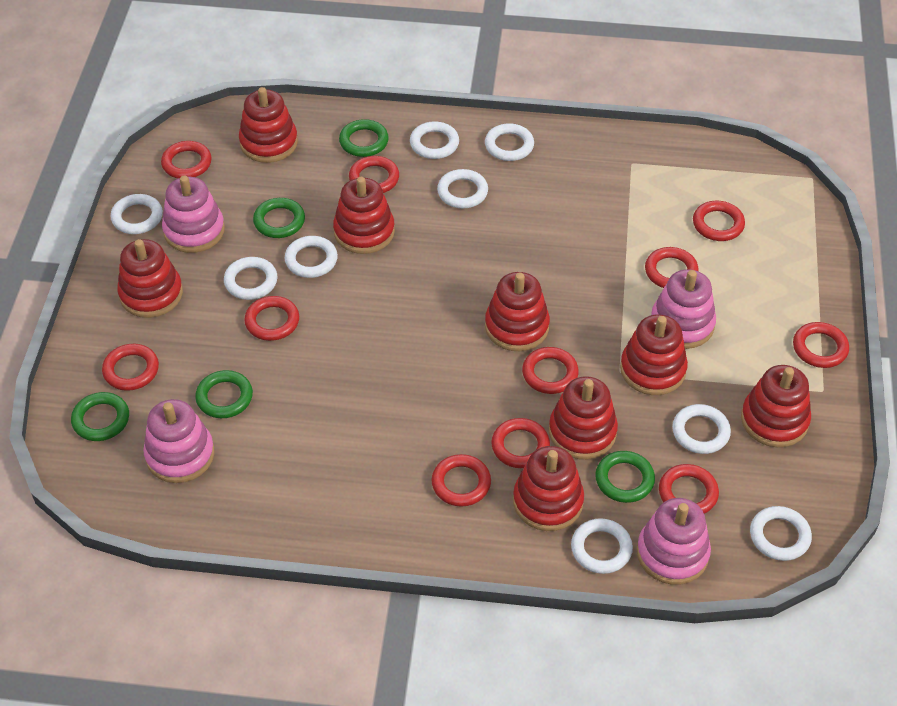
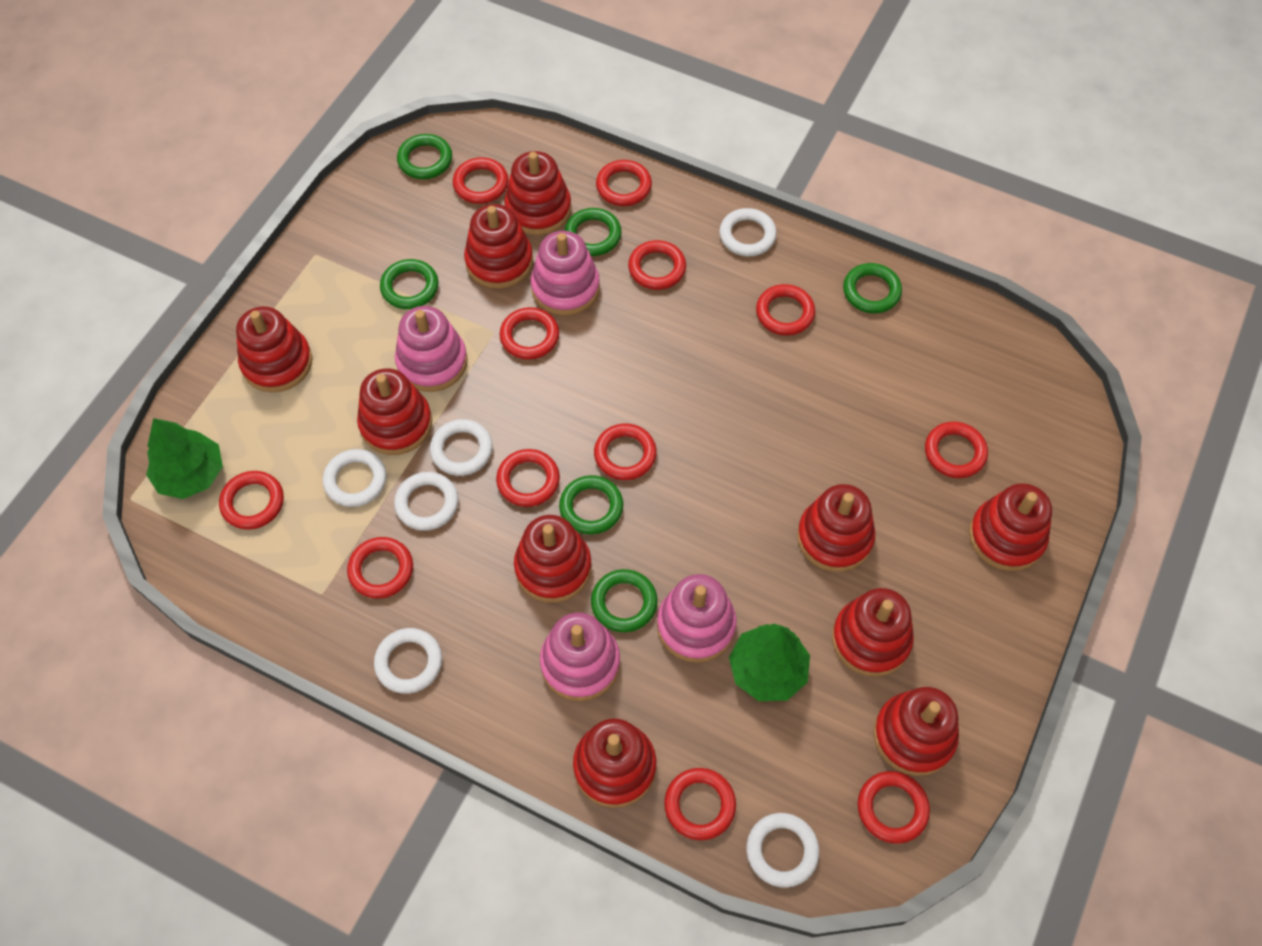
green ring: [71,392,129,441] [195,370,253,418] [253,198,305,238] [339,119,389,157] [595,451,655,503] = 5 -> [380,259,439,309] [397,134,452,179] [559,475,623,534] [565,208,622,256] [591,569,657,632] [843,263,902,313] = 6
green tree: none = 0 -> [146,418,223,499] [729,624,810,701] = 2
red ring: [102,344,159,391] [161,141,212,178] [244,296,299,341] [349,156,399,193] [432,454,491,507] [491,418,550,468] [522,347,579,394] [645,247,699,288] [659,464,719,514] [693,201,745,241] [793,322,849,368] = 11 -> [219,471,284,530] [347,537,413,599] [453,157,508,204] [496,449,560,507] [499,307,559,360] [594,423,657,480] [596,160,652,206] [628,240,686,290] [664,768,736,840] [756,284,815,335] [858,771,930,844] [925,422,988,478] = 12
red stacking toy: [117,239,183,318] [239,87,298,163] [333,177,395,254] [485,272,550,351] [513,446,584,531] [549,376,618,459] [620,314,688,395] [741,365,811,447] = 8 -> [236,306,312,393] [357,368,432,455] [464,204,533,289] [504,151,571,235] [514,515,592,603] [573,719,657,808] [797,484,875,572] [832,588,914,677] [873,687,959,776] [969,483,1052,571] = 10
white ring: [110,194,163,234] [224,257,277,300] [285,236,338,278] [410,121,459,159] [437,169,488,208] [485,123,534,161] [571,518,633,574] [672,404,731,454] [750,506,812,561] = 9 -> [323,449,386,507] [374,628,442,694] [394,472,458,531] [430,419,493,476] [719,208,777,256] [746,813,819,888] = 6

